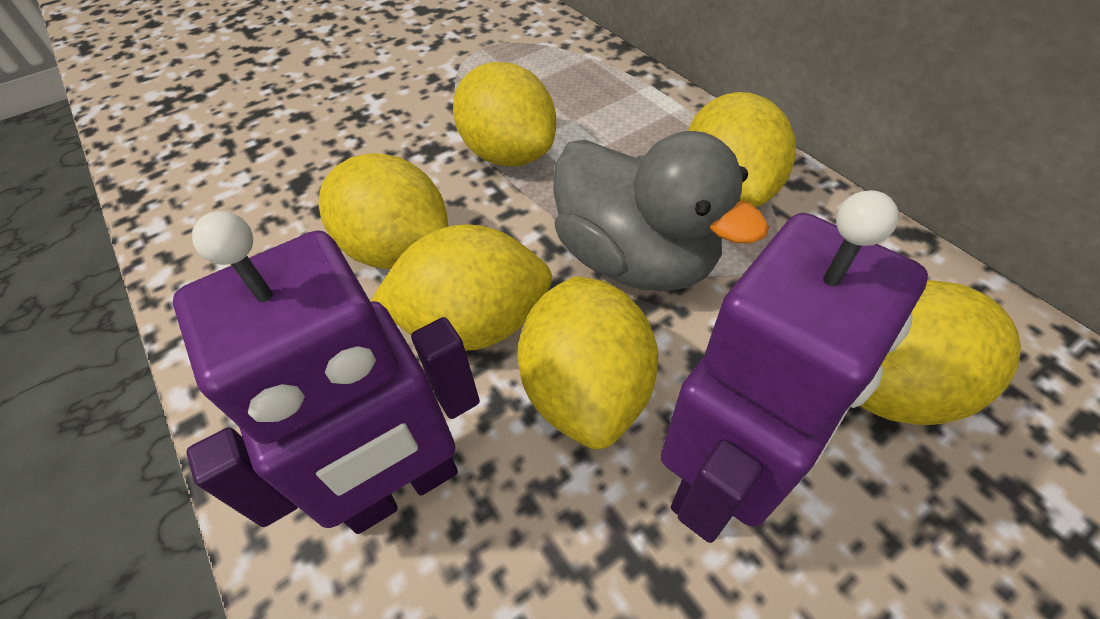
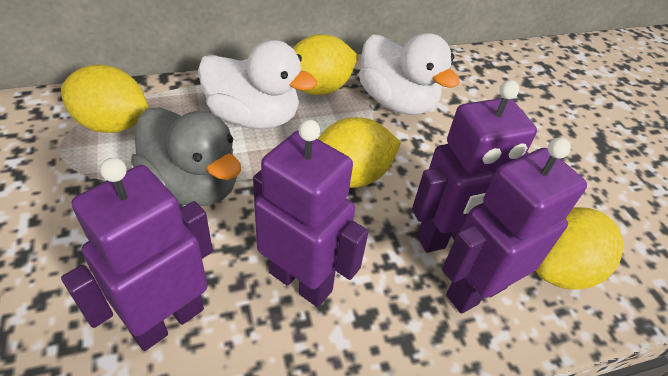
purple robot: [173,211,480,534] [660,190,928,543] = 2 -> [61,158,213,351] [253,119,369,307] [412,80,537,253] [442,137,587,314] = 4
white duck: none = 0 -> [198,40,317,129] [359,33,460,115] = 2
yellow lemon: [319,153,448,269] [370,224,552,351] [453,62,556,167] [517,276,658,449] [688,92,796,207] [860,280,1021,425] = 6 -> [61,65,149,133] [293,34,358,95] [318,117,401,188] [536,207,623,290] = 4

